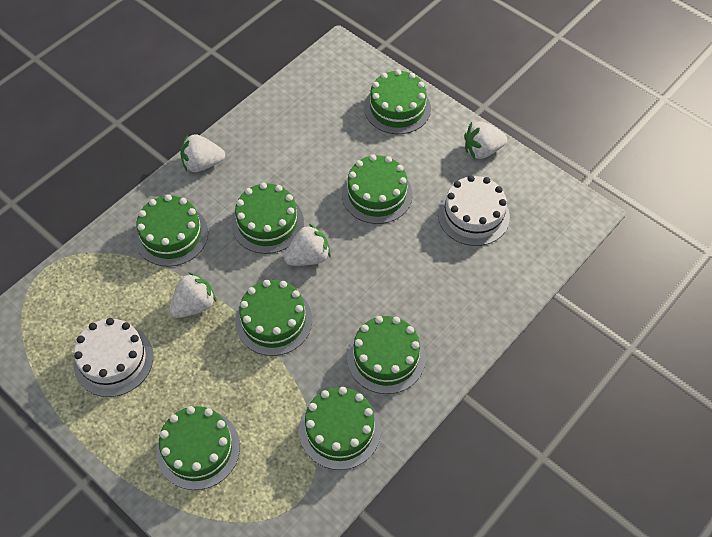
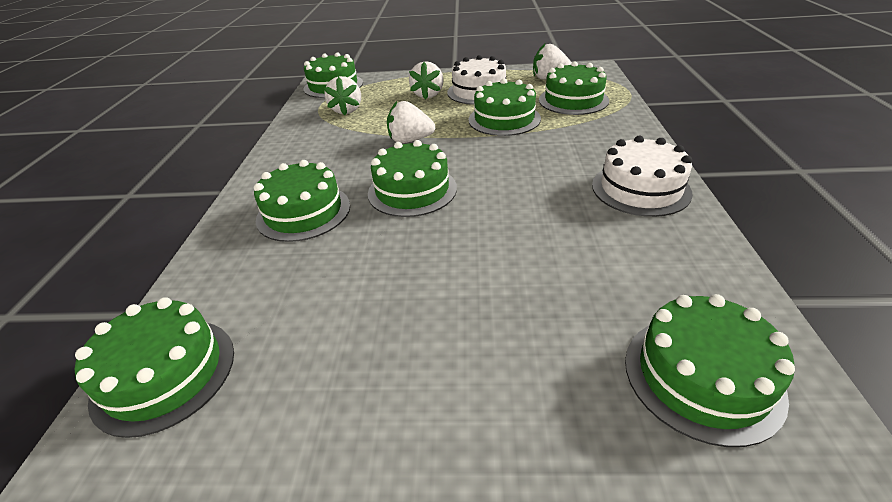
green cake: [135,194,208,267] [156,406,240,490] [232,182,304,254] [235,280,312,356] [299,387,381,470] [342,154,413,224] [347,316,426,394] [364,69,431,134] = 8 -> [74,297,234,438] [254,160,350,242] [304,52,363,98] [368,140,457,217] [468,78,541,136] [539,61,609,115] [625,294,795,447] = 7

